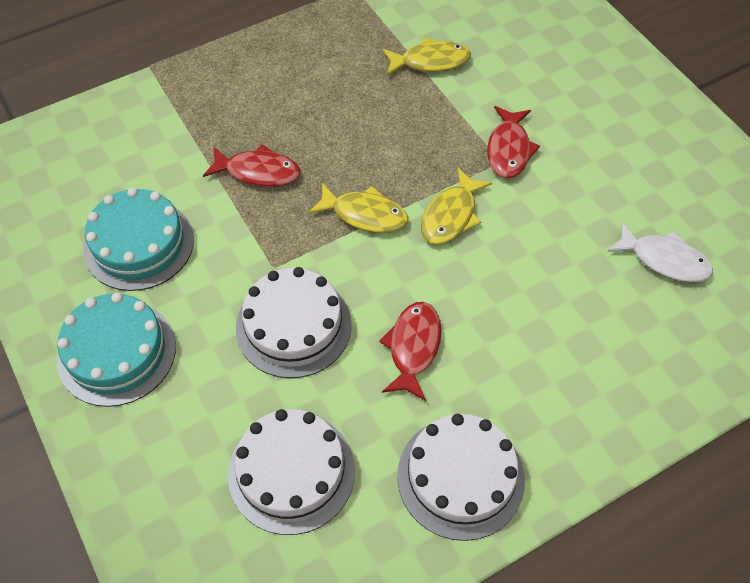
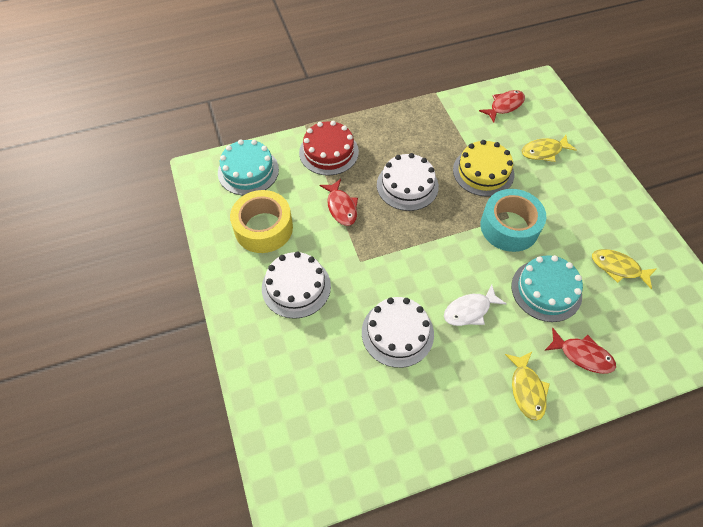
red cake: none = 0 -> [299,121,359,175] = 1
turquoise tape: none = 0 -> [480,189,546,252] = 1
yellow cake: none = 0 -> [453,140,514,197] = 1
yellow tape: none = 0 -> [230,190,293,253] = 1

